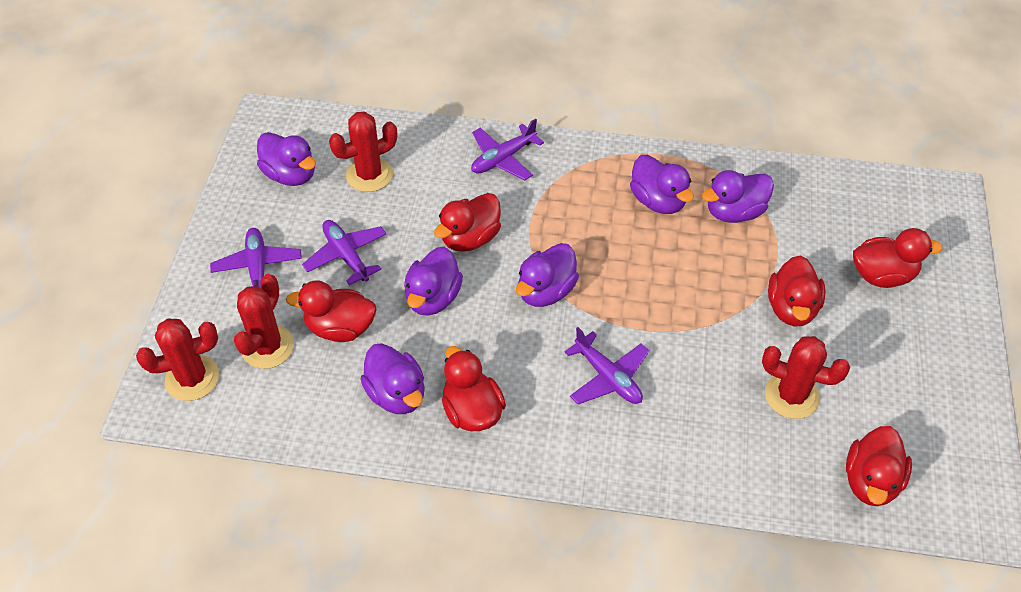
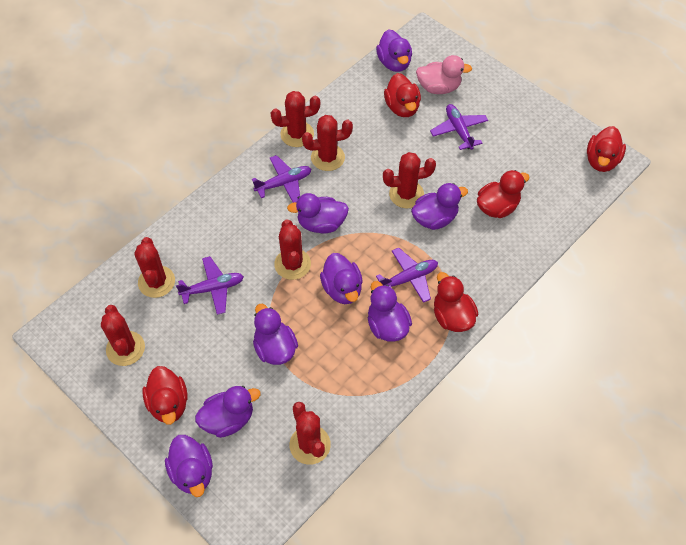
pink duck: none = 0 -> [416,55,472,94] = 1
purple duck: [257,132,316,186] [360,343,425,414] [404,247,463,316] [516,243,579,307] [630,155,694,214] [702,170,774,223] = 6 -> [165,435,213,497] [195,386,260,438] [253,304,298,365] [287,193,349,233] [320,253,363,304] [368,281,412,342] [376,29,412,72] [411,183,468,230] = 8
red cactus: [136,318,219,401] [234,274,294,369] [329,111,397,192] [762,336,850,419] = 4 -> [101,305,145,366] [134,237,175,298] [271,91,320,147] [274,219,311,280] [290,402,331,465] [302,115,353,171] [383,152,436,208] = 7
red duck: [286,280,377,342] [434,193,501,252] [442,346,506,431] [768,255,826,327] [846,426,912,506] [853,228,942,288] = 6 -> [142,366,188,425] [384,73,421,117] [434,272,478,332] [477,170,530,218] [587,126,626,172] = 5

